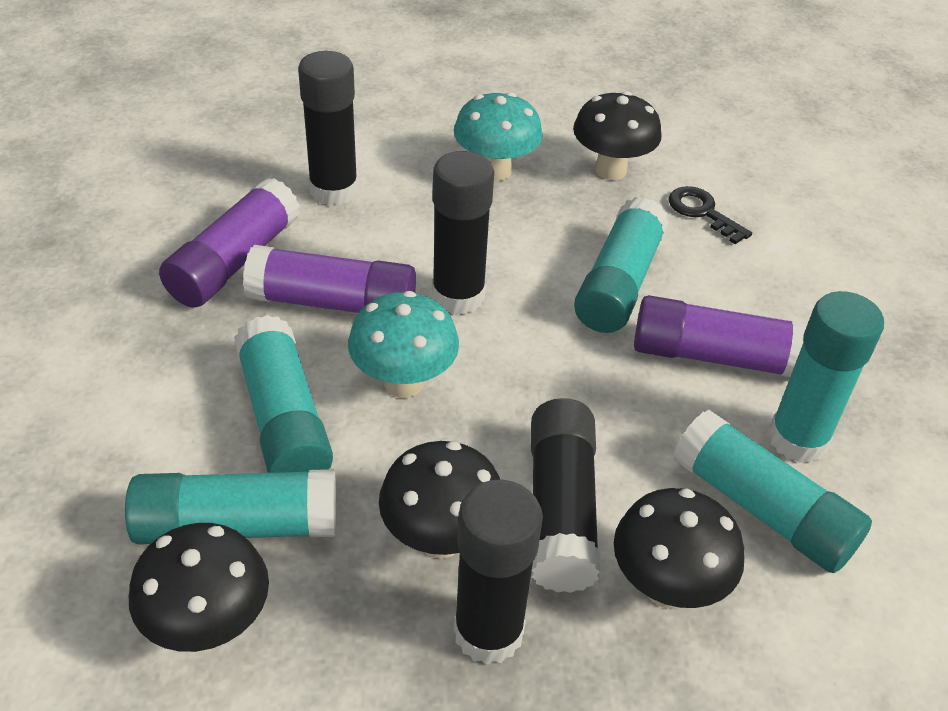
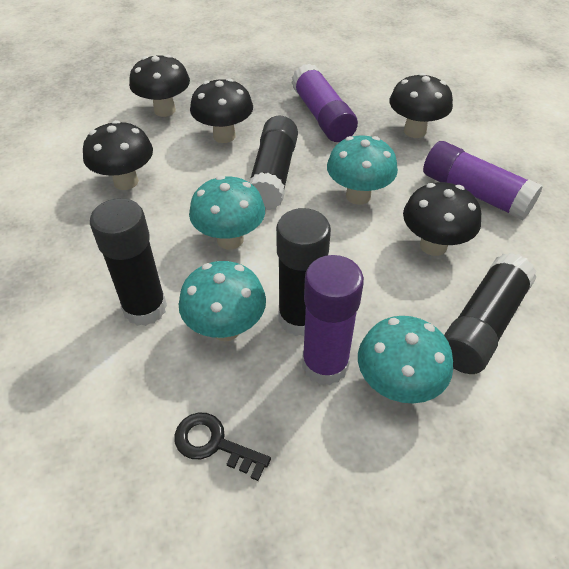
black mushroom: [129,523,269,652] [379,441,500,558] [573,91,662,180] [614,488,744,608] = 4 -> [83,120,153,190] [129,54,190,117] [190,78,253,143] [390,73,453,138] [403,182,481,256] = 5
turquoise glue stick: [125,469,337,545] [234,315,333,473] [574,197,669,333] [673,409,872,573] [768,291,884,463] = 5 -> none = 0
turquoise mushroom: [348,291,459,398] [454,92,543,181] = 2 -> [179,261,266,341] [189,176,265,249] [327,136,398,205] [358,316,453,403] = 4

